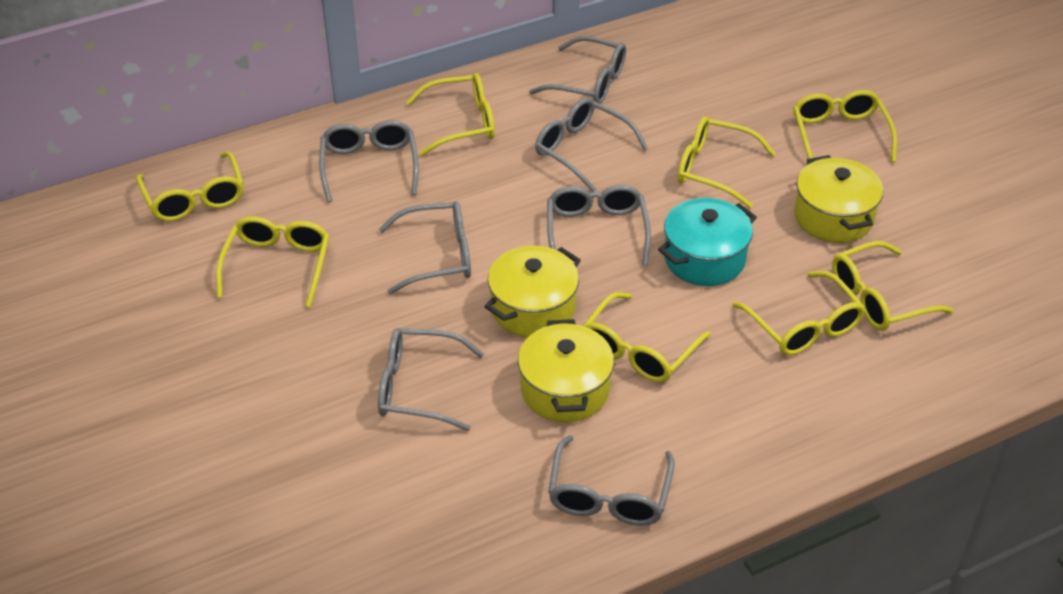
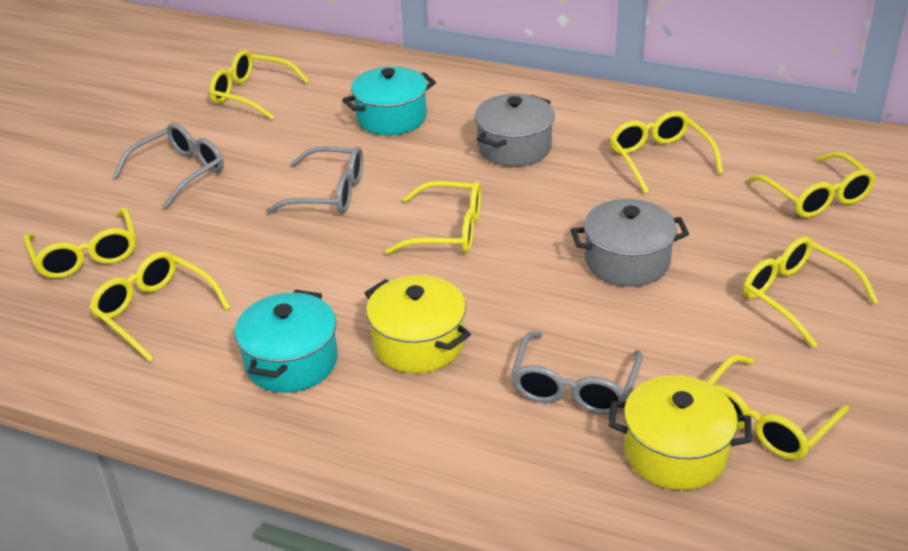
grey glasses: [319,120,419,202] [378,328,484,431] [379,201,471,294] [529,36,626,104] [535,98,648,192] [547,185,651,266] [548,435,675,526] = 7 -> [113,123,224,209] [266,146,363,214] [511,332,643,415] = 3
grey pot: none = 0 -> [475,94,555,167] [571,199,689,287] = 2
turquoise pot: [658,198,757,286] = 1 -> [235,289,338,393] [342,66,436,135] = 2
yellow pot: [485,246,581,338] [518,319,614,422] [794,155,883,243] = 3 -> [365,275,471,373] [608,375,752,490] = 2

